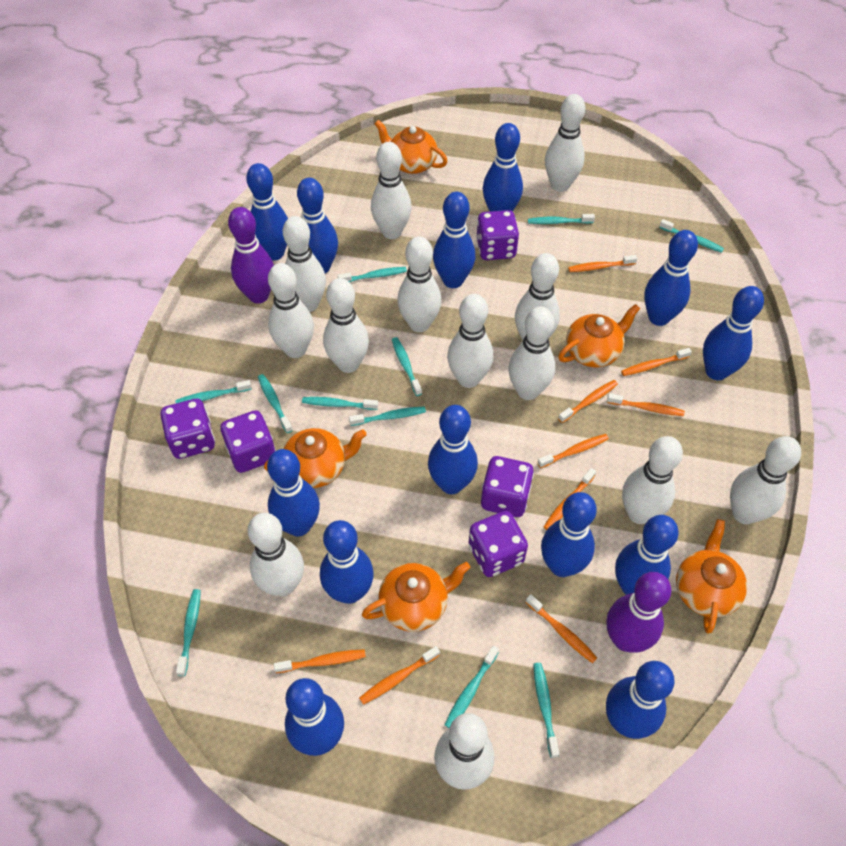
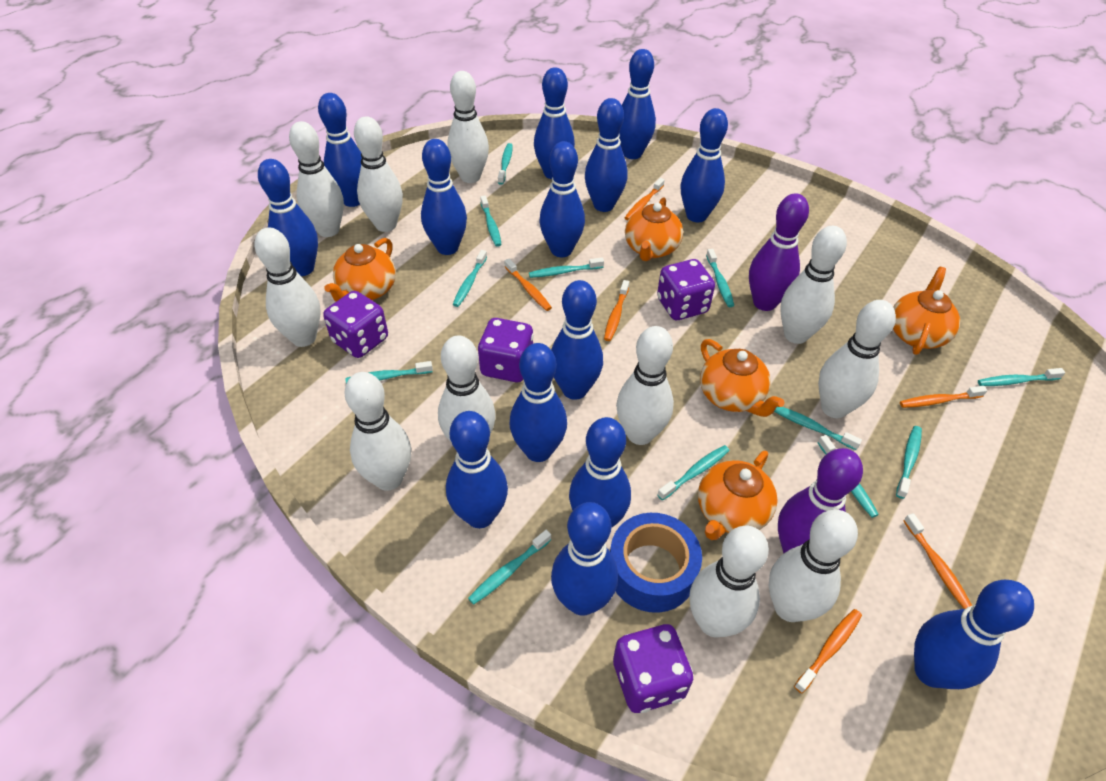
blue bowling pin: [246,163,288,261] [267,449,320,536] [285,678,344,756] [297,178,338,273] [320,520,374,604] [428,405,478,494] [433,192,475,288] [483,123,523,212] [541,492,597,577] [606,661,675,739] [615,515,679,595] [644,230,698,326] [703,286,764,380] = 13 -> [258,159,318,276] [318,93,362,207] [421,139,467,255] [446,411,508,528] [509,343,567,462] [534,67,575,179] [539,141,585,257] [551,280,603,400] [551,502,618,616] [569,417,631,528] [585,98,627,212] [619,49,656,159] [680,108,728,222] [914,580,1034,689] = 14
blue tape: none = 0 -> [610,513,702,613] = 1
orange toothbrush: [274,649,366,673] [359,646,440,705] [526,594,597,663] [538,434,609,468] [544,468,596,530] [558,380,618,423] [568,255,637,272] [607,393,685,416] [621,348,692,376] = 9 -> [504,259,552,311] [604,280,629,341] [625,178,664,221] [794,609,862,694] [900,386,987,408] [904,513,972,609] = 6
purple dice: [160,399,215,459] [220,410,276,473] [469,511,528,577] [476,210,519,260] [481,456,534,517] = 5 -> [323,291,388,358] [478,318,534,382] [613,624,693,713] [657,259,715,320] = 4
turquoise toothbrush: [175,380,252,403] [176,589,201,676] [258,374,293,433] [302,397,378,410] [338,267,407,282] [349,407,426,426] [392,337,422,396] [445,646,499,728] [528,214,595,224] [533,663,559,758] [659,219,724,253] = 11 -> [346,361,433,383] [453,250,487,307] [468,530,551,605] [480,195,502,247] [498,143,513,185] [529,257,604,278] [657,445,730,500] [706,249,734,307] [774,407,862,450] [817,435,879,518] [896,426,922,499] [978,368,1065,386] = 12
white bowling pin: [248,513,304,596] [268,263,314,358] [283,216,326,312] [323,278,369,373] [371,142,412,239] [397,237,442,332] [434,713,494,790] [447,294,493,388] [508,306,555,400] [515,253,560,340] [545,94,585,192] [622,436,683,524] [730,436,801,524] = 13 -> [254,227,321,347] [289,121,344,237] [344,372,411,491] [354,116,403,232] [438,335,496,443] [447,71,489,183] [616,326,674,445] [689,526,769,637] [769,510,858,622] [780,226,847,344] [818,300,896,418] = 11

